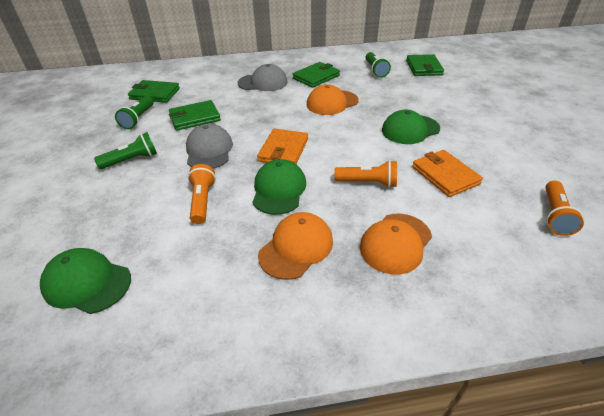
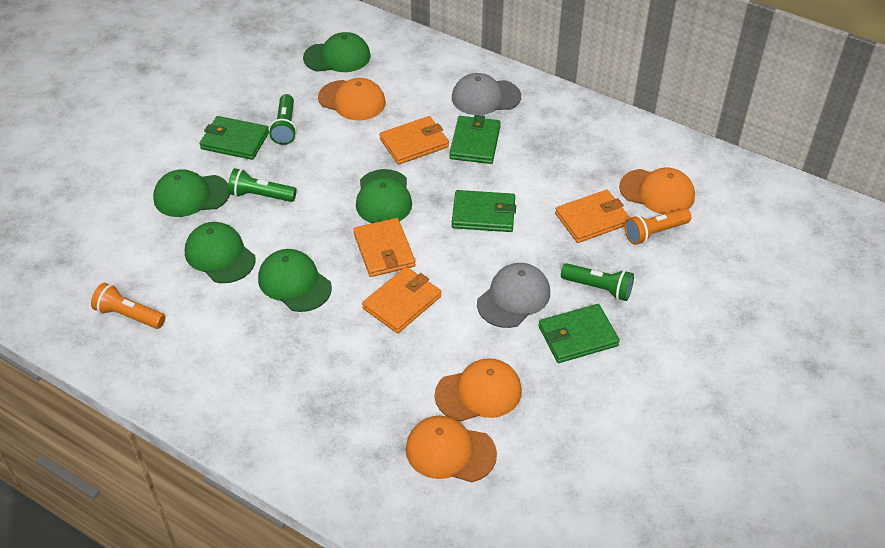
green cap: [40,248,131,314] [252,159,306,215] [382,110,440,144] = 3 -> [153,169,230,217] [185,222,256,283] [258,249,332,312] [303,32,371,72] [356,169,412,223] = 5
orange cap: [258,212,333,280] [307,85,359,115] [360,214,432,275] = 3 -> [318,78,386,120] [406,416,497,482] [435,358,522,422] [619,168,695,214] = 4
orange flashlight: [188,164,216,224] [334,160,397,188] [545,181,584,236] = 3 -> [91,283,165,329] [624,208,691,245] = 2
orange wallet: [257,128,308,164] [412,150,483,197] = 2 -> [353,218,415,277] [362,267,441,333] [379,116,449,165] [555,190,630,243] = 4

